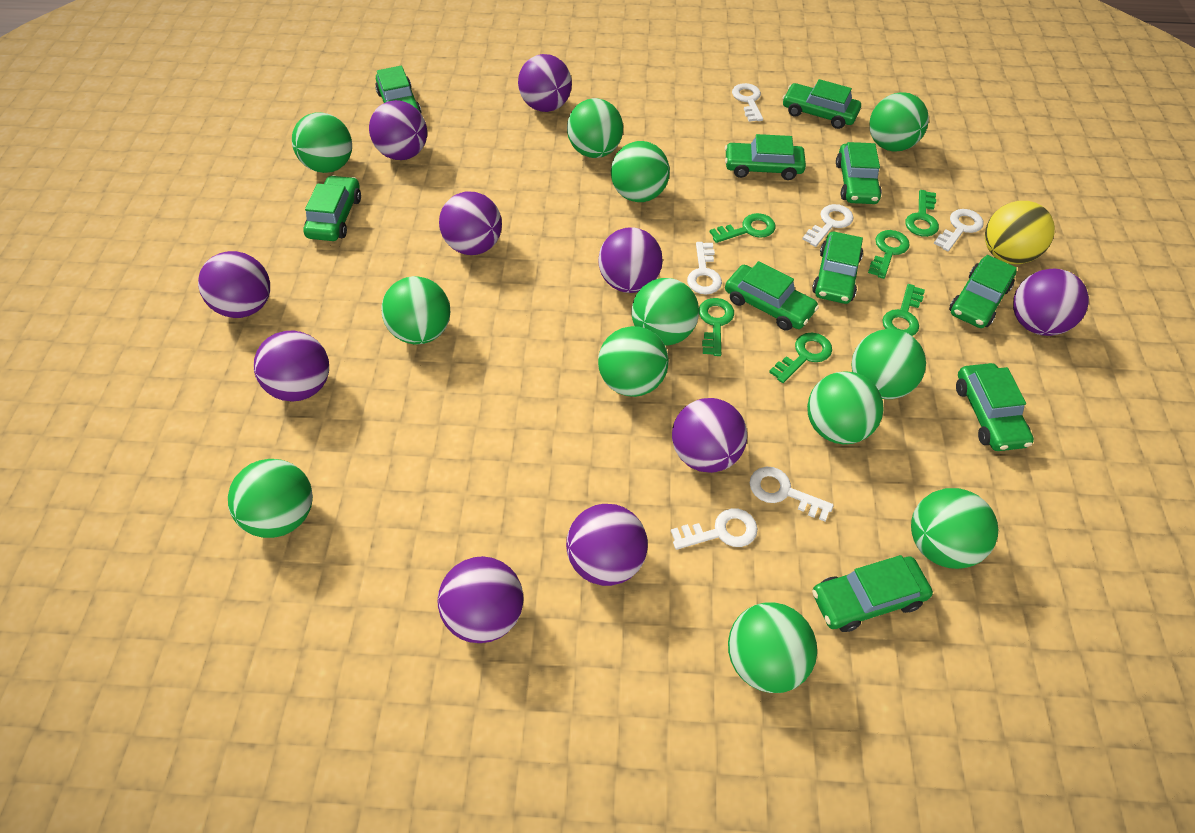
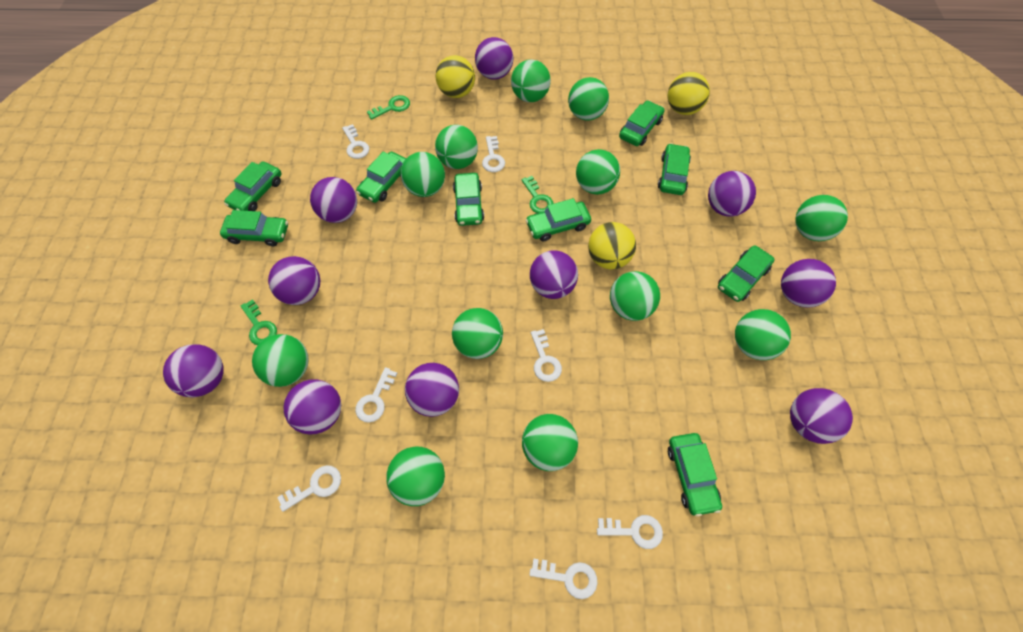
green car: [303,175,361,241] [375,65,421,113] [725,134,806,180] [725,261,819,331] [783,79,861,129] [812,231,863,304] [812,555,933,632] [836,142,882,204] [949,255,1017,328] [956,363,1034,451] = 10 -> [220,210,288,246] [224,162,282,211] [356,151,407,203] [453,173,484,226] [526,198,591,241] [619,101,665,146] [658,143,691,195] [668,433,722,517] [718,245,775,302] = 9
green key: [699,298,734,356] [710,213,775,243] [769,333,832,383] [868,230,910,279] [882,284,925,336] [905,190,939,237] = 6 -> [241,299,277,345] [367,95,410,120] [521,176,554,213] = 3
white key: [671,508,758,550] [687,242,722,294] [732,83,763,122] [750,467,834,522] [802,204,854,247] [934,209,984,251] = 6 -> [277,465,341,512] [342,124,369,159] [355,367,397,423] [482,136,505,172] [529,558,597,599] [531,329,562,382] [597,515,663,549] = 7
yellow ball: [985,201,1055,264] = 1 -> [436,55,475,98] [588,222,636,270] [668,72,710,115] = 3

